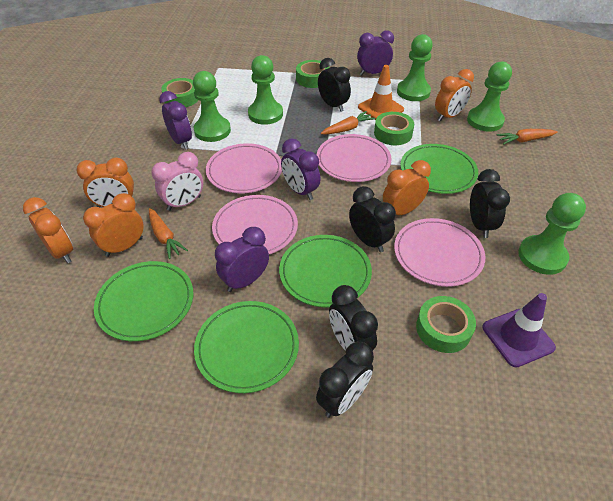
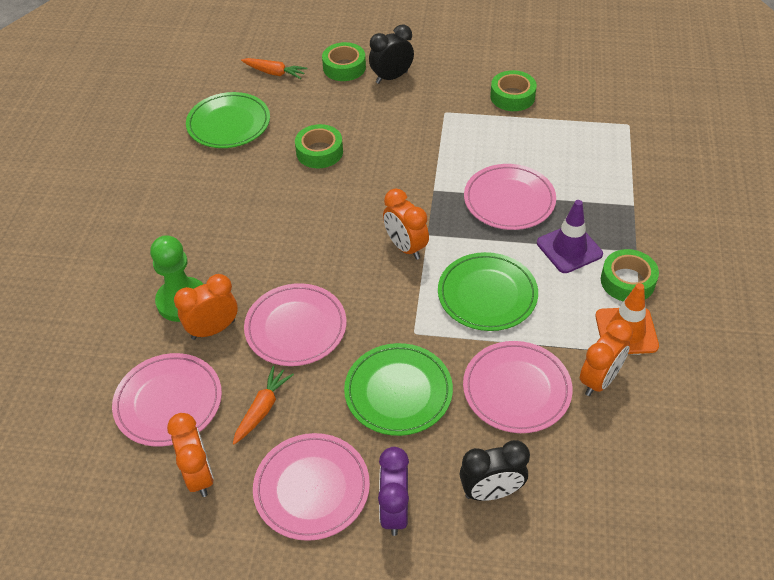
black clock: [316,341,374,418] [318,58,351,112] [329,285,378,351] [349,186,396,252] [470,169,510,238] = 5 -> [369,25,414,84] [460,440,530,501] = 2
green pawn: [193,71,231,142] [248,55,283,125] [397,34,433,101] [467,61,512,132] [518,193,586,275] = 5 -> [150,235,203,322] = 1
green plate: [94,261,193,341] [194,301,299,393] [279,235,372,308] [400,144,478,194] = 4 -> [186,92,270,148] [344,343,453,436] [438,252,538,331] = 3
orange carrot: [149,208,188,259] [321,111,375,135] [496,129,558,144] = 3 -> [233,366,294,444] [241,58,307,79] = 2
orange clock: [23,197,73,263] [77,158,134,207] [83,193,144,257] [383,160,431,215] [435,69,474,122] = 5 -> [167,413,214,497] [174,274,238,340] [383,189,429,260] [580,320,633,396] = 4
pink clock: [151,152,203,211] = 1 -> none = 0
pink plate: [206,143,282,193] [212,195,298,254] [317,134,392,182] [394,218,485,287] = 4 -> [112,353,222,447] [244,283,347,366] [253,433,370,541] [463,341,573,433] [464,164,556,230] = 5
purple clock: [159,91,192,149] [215,227,269,292] [281,138,321,200] [357,30,394,75] = 4 -> [378,447,409,536] = 1

